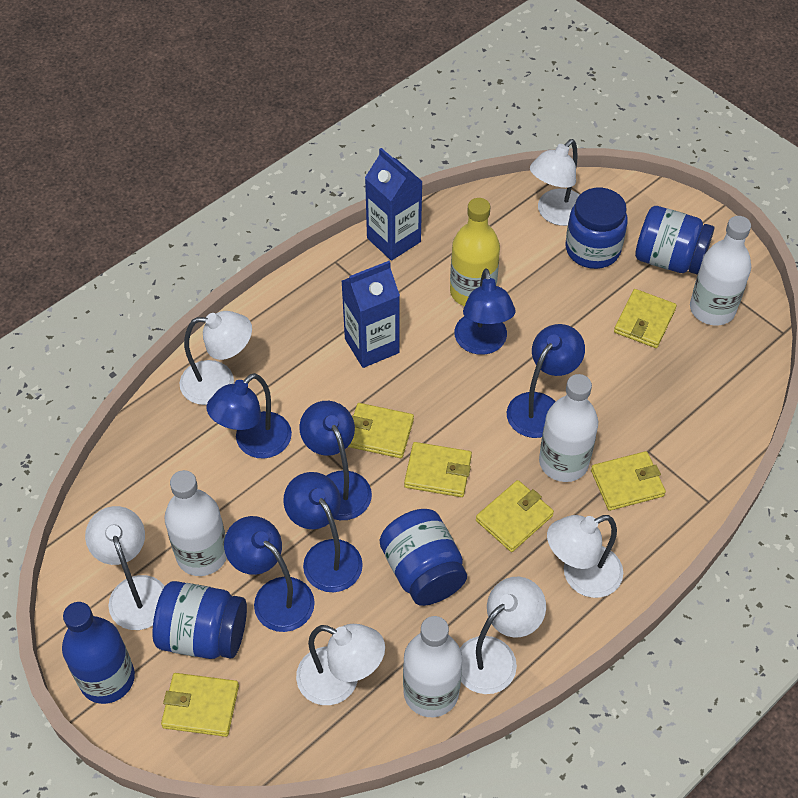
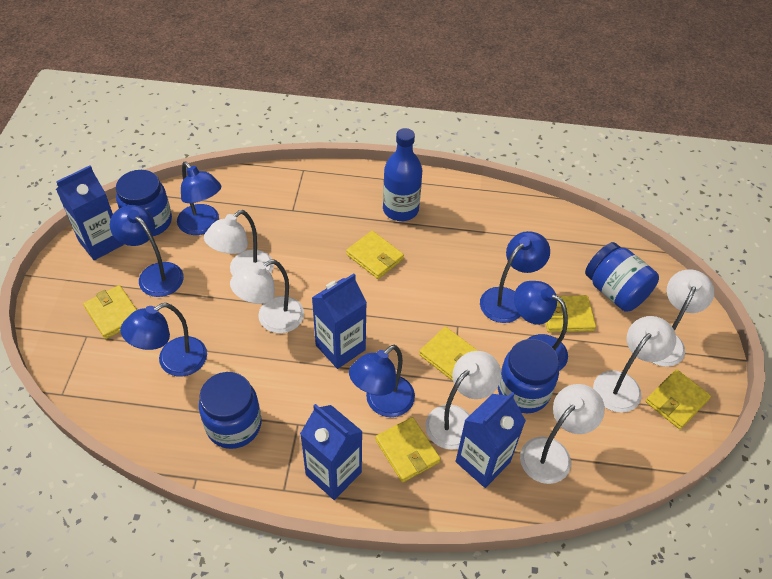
blue carton: [341,261,400,368] [365,148,423,261] = 2 -> [56,165,124,260] [300,404,363,500] [312,274,367,369] [456,392,526,488] = 4
white bottle: [164,470,227,576] [403,616,462,717] [539,374,598,482] [690,216,751,326] = 4 -> none = 0
yellow bottle: [450,198,500,306] = 1 -> none = 0

